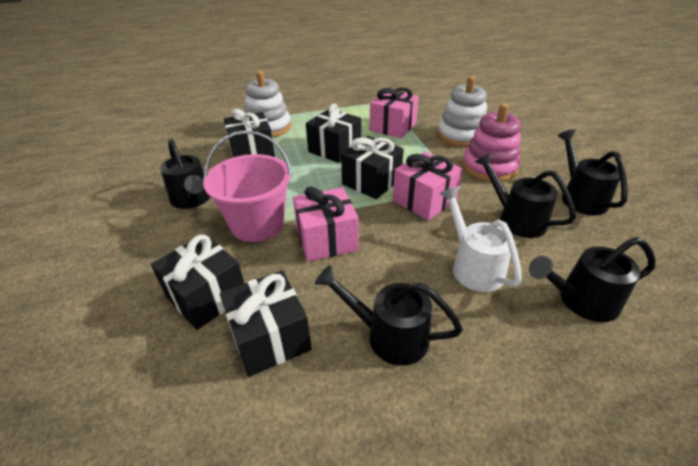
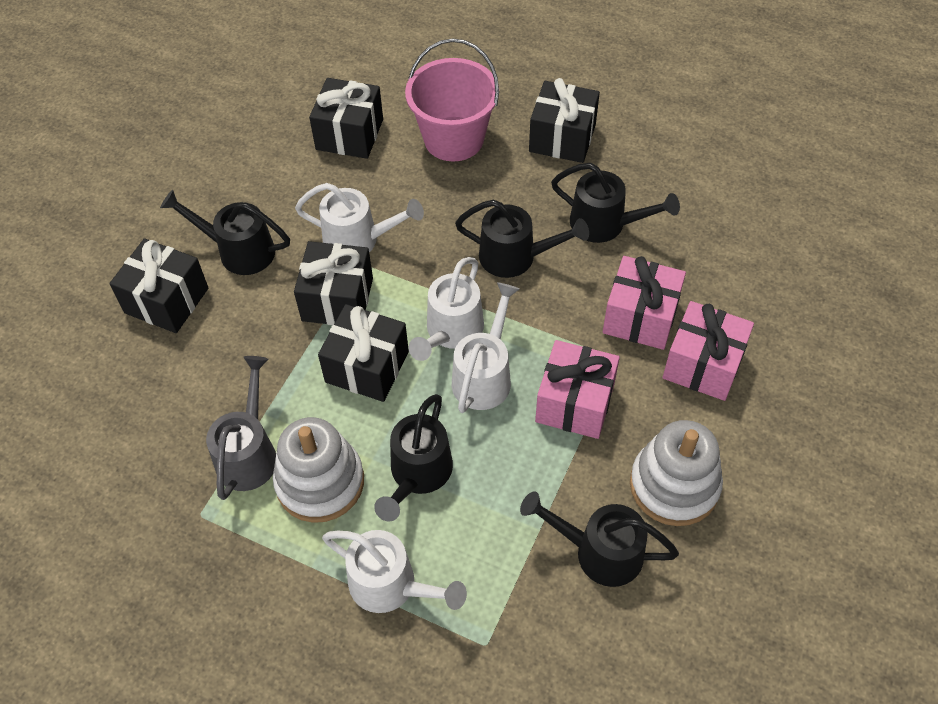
grey watering can: none = 0 -> [206,356,276,500] = 1
pink stacking toy: [462,104,521,182] = 1 -> none = 0
white watering can: [439,186,522,292] = 1 -> [295,183,424,252] [322,530,467,613] [409,257,484,361] [452,282,520,413] = 4

